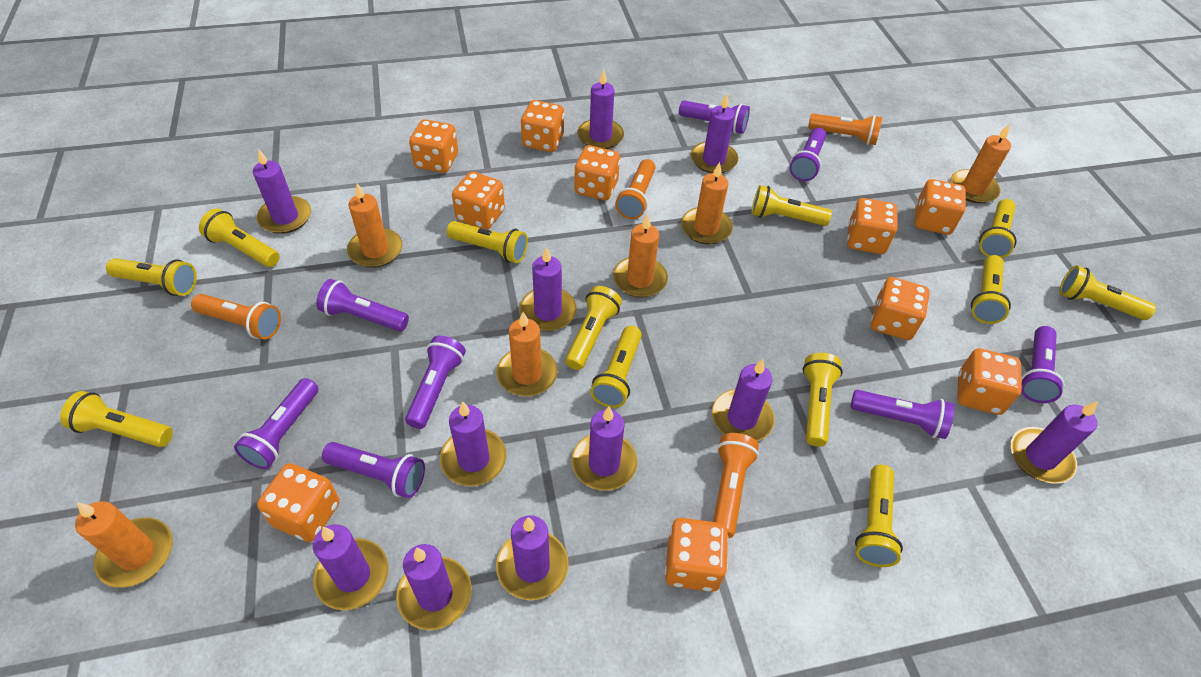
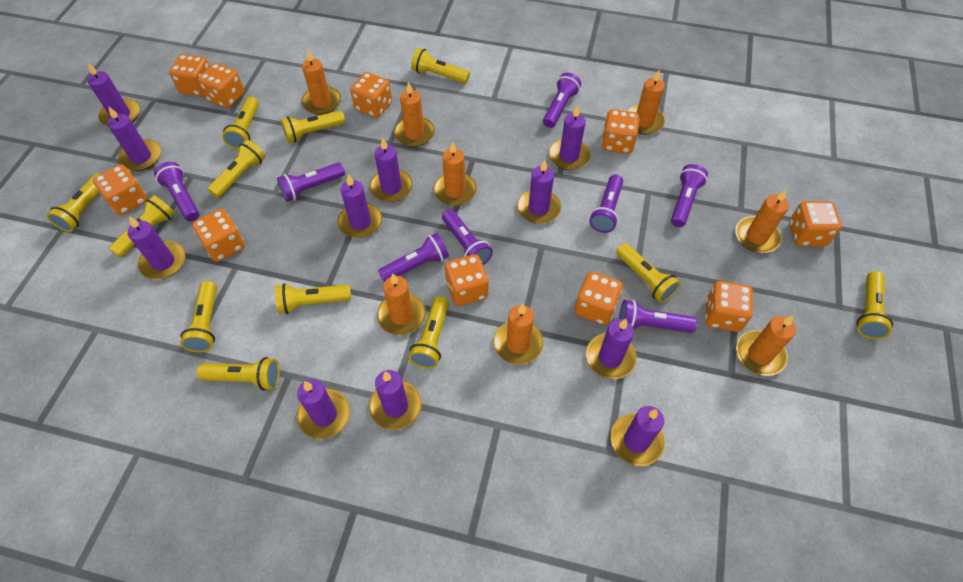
orange candle: [75,501,173,588] [347,183,402,268] [496,312,558,396] [613,214,668,298] [681,162,733,244] [951,124,1011,203] = 6 -> [302,50,341,115] [377,274,426,335] [394,82,435,147] [433,141,477,206] [494,304,543,365] [627,70,665,135] [735,189,789,253] [736,315,796,376] = 8
orange flashlight: [191,294,281,340] [615,159,656,219] [713,433,759,538] [808,113,882,145] = 4 -> none = 0

